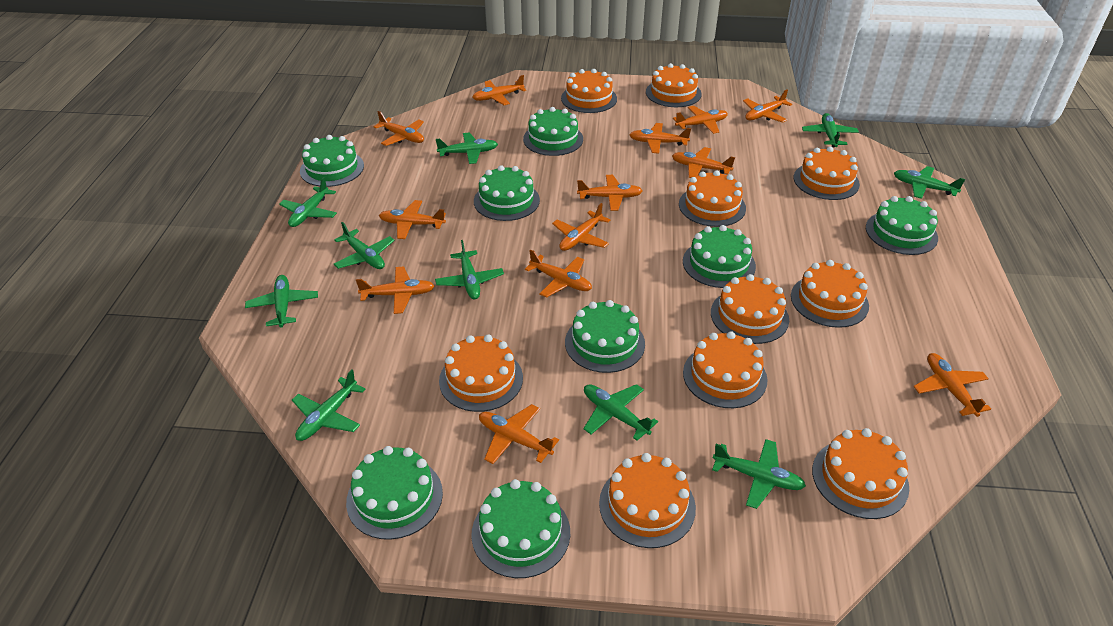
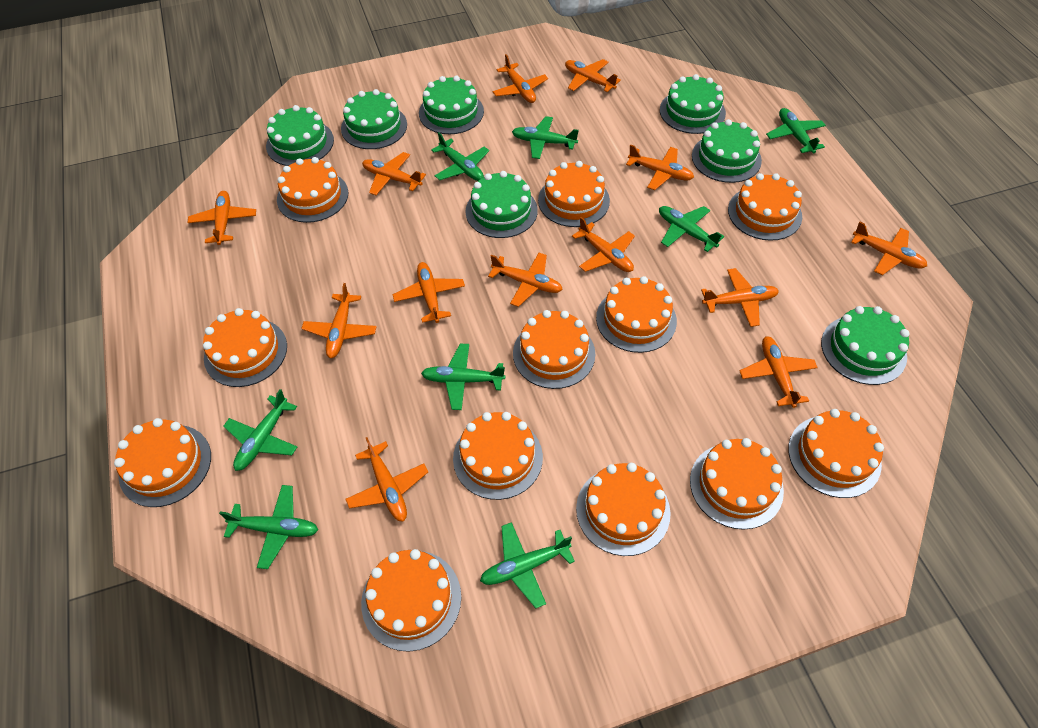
green cake: [300,135,364,187] [346,446,443,540] [471,479,570,578] [474,165,540,221] [523,107,583,156] [565,300,645,373] [683,225,756,288] [866,196,938,255] = 8 -> [266,105,334,166] [341,89,407,149] [419,76,484,134] [465,171,538,238] [660,74,726,134] [692,119,762,183] [821,306,909,385] = 7
green plane: [245,275,318,328] [279,177,337,227] [292,369,366,441] [334,222,395,269] [435,240,504,299] [436,133,498,164] [583,384,658,441] [712,439,806,509] [802,113,859,147] [894,166,965,199] = 10 -> [219,485,318,569] [223,389,297,471] [421,344,505,410] [431,132,489,181] [480,522,575,608] [512,116,579,159] [659,206,724,252] [766,108,826,153] = 8
orange cake: [439,335,523,412] [561,69,617,113] [599,453,696,548] [646,63,702,107] [679,170,746,227] [683,331,768,408] [711,274,789,344] [791,260,869,328] [794,147,860,200] [812,428,909,519] = 10 -> [114,418,211,507] [203,308,287,387] [277,157,348,223] [361,549,461,652] [453,412,543,500] [513,310,595,389] [538,161,610,227] [576,463,671,556] [596,276,677,353] [690,438,784,530] [728,173,802,241] [788,409,884,498] = 12

